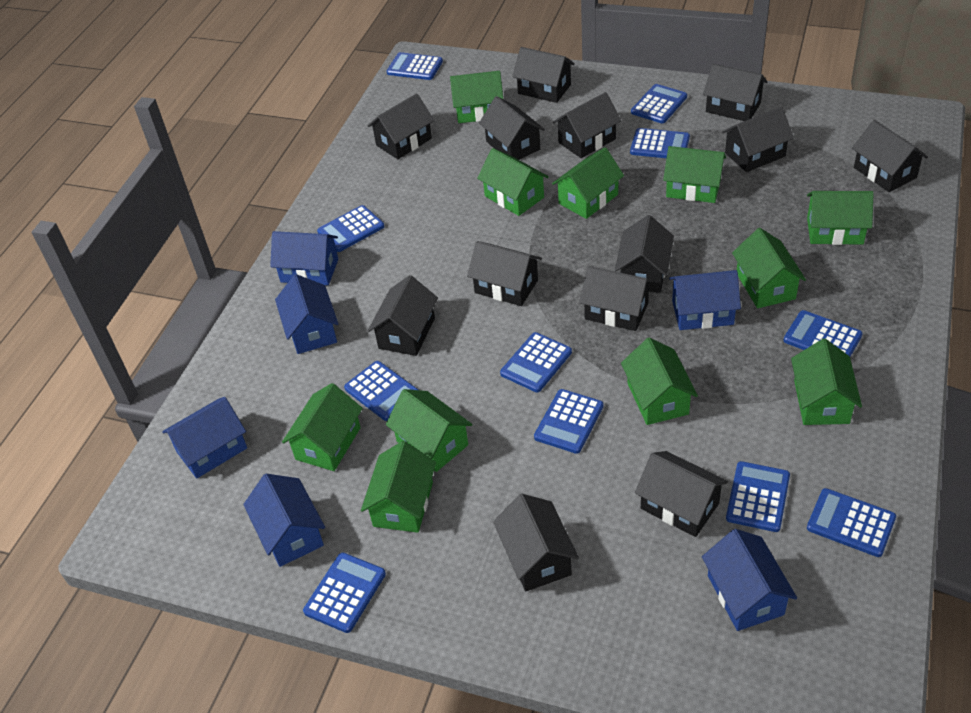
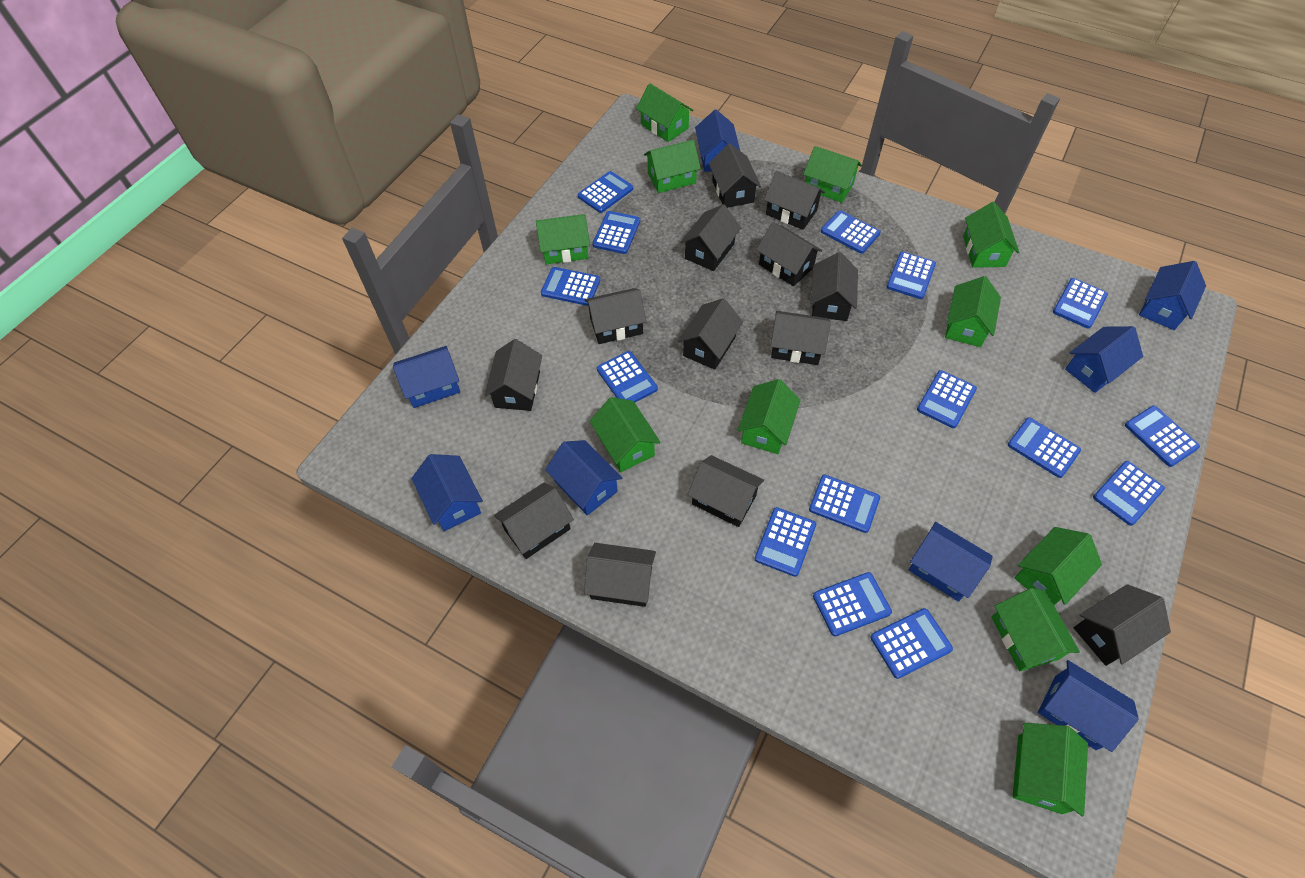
blue calculator: [303,553,386,633] [317,205,384,252] [344,361,418,421] [387,52,443,80] [500,332,572,392] [534,389,603,454] [630,128,690,158] [631,84,687,123] [726,461,790,532] [783,310,863,357] [807,488,896,557] = 11 -> [541,267,600,306] [577,171,633,213] [593,211,640,254] [597,351,658,402] [755,507,816,577] [809,475,880,533] [813,572,892,636] [821,210,881,254] [870,608,953,679] [887,252,936,299] [917,370,977,428] [1008,417,1081,478] [1053,278,1108,329] [1093,461,1165,526] [1125,405,1200,467] = 15
blue house: [162,397,247,478] [243,474,325,567] [270,231,338,285] [275,274,338,354] [669,270,741,330] [702,529,797,631] = 6 -> [393,346,460,408] [411,454,483,531] [545,440,623,516] [695,110,740,172] [909,522,993,602] [1038,660,1139,752] [1065,326,1143,393] [1139,261,1206,330] = 8

